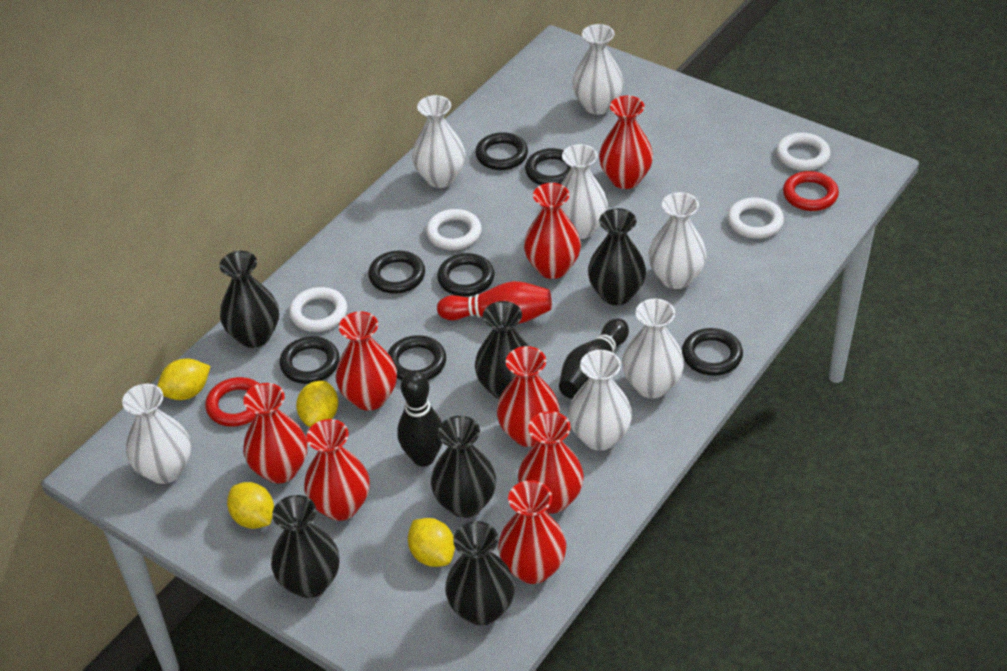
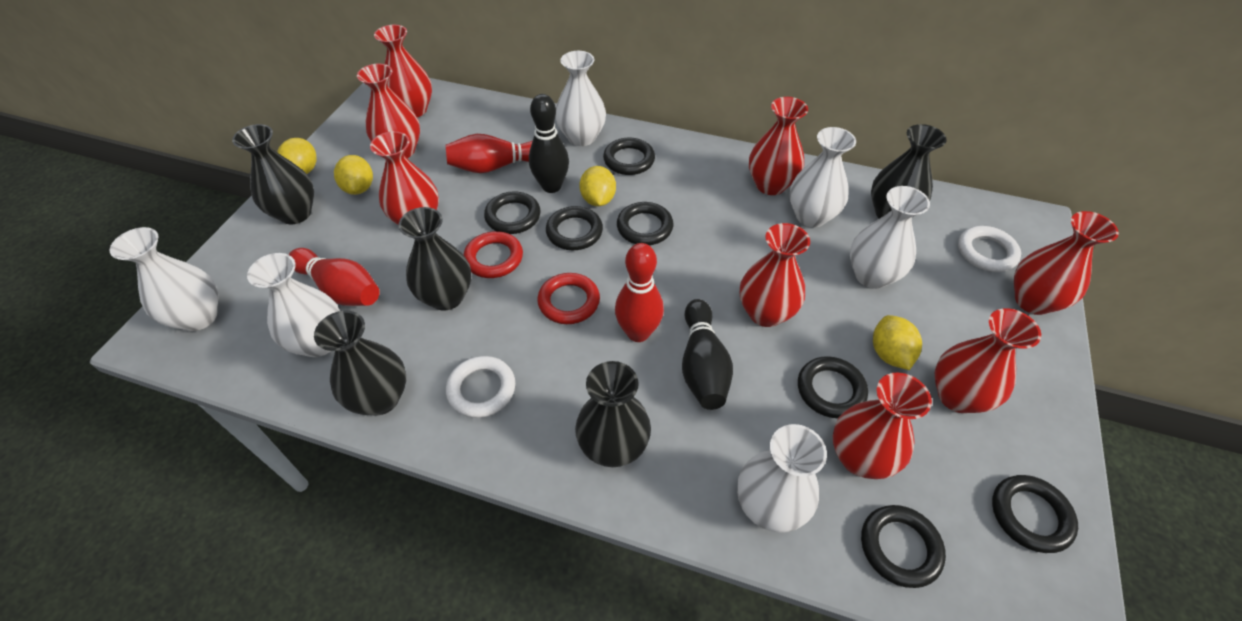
black vase: [219,251,279,348] [271,495,339,598] [431,416,496,518] [445,521,515,625] [475,301,529,399] [588,208,646,305] = 6 -> [232,124,314,224] [314,311,406,415] [398,207,471,311] [575,361,651,467] [871,124,947,219] = 5
red bowling pin: [437,281,552,324] = 1 -> [289,248,380,306] [445,134,532,173] [615,243,664,342] = 3
white ring: [289,287,347,332] [426,209,482,250] [728,198,784,239] [776,133,831,171] = 4 -> [446,356,515,418] [958,226,1021,272] = 2
white vase: [122,384,191,484] [412,95,465,188] [561,144,608,239] [568,350,632,451] [572,24,624,115] [622,299,684,398] [648,192,707,289] = 7 -> [110,227,218,331] [247,253,340,357] [555,51,606,146] [737,424,827,533] [789,127,856,227] [850,186,930,289] = 6

